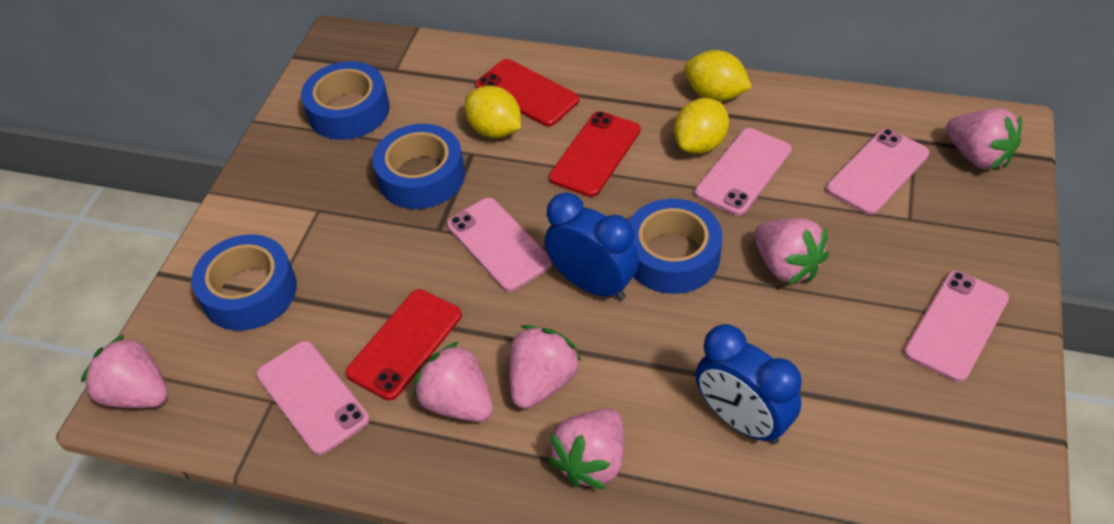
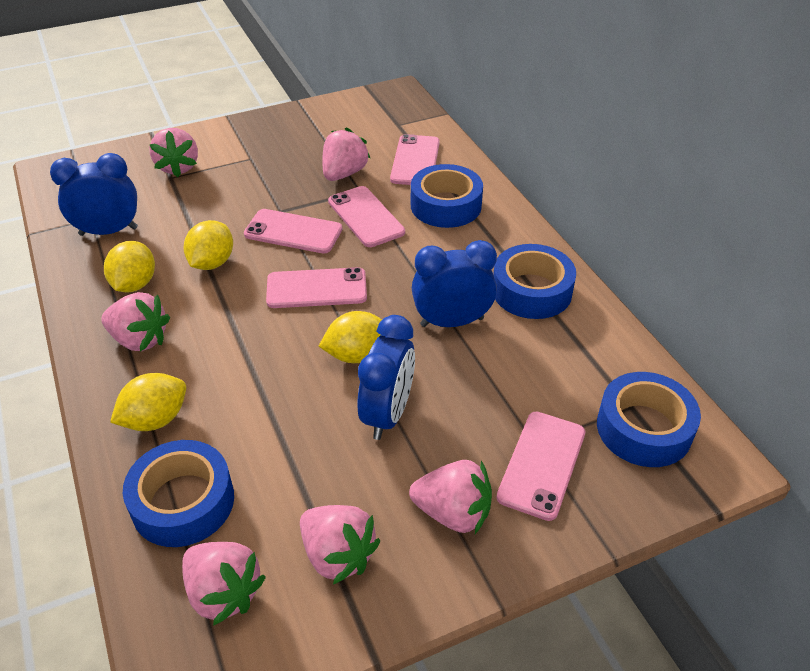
blue clock: [545,193,639,301] [695,324,802,445] = 2 -> [50,153,138,236] [357,315,415,440] [412,240,497,327] = 3
red phone: [346,289,462,400] [476,59,579,126] [549,111,640,197] = 3 -> none = 0
yellow lemon: [465,86,521,138] [674,98,729,154] [685,50,752,101] = 3 -> [104,241,155,292] [110,373,186,431] [183,220,233,270] [318,311,382,363] = 4

